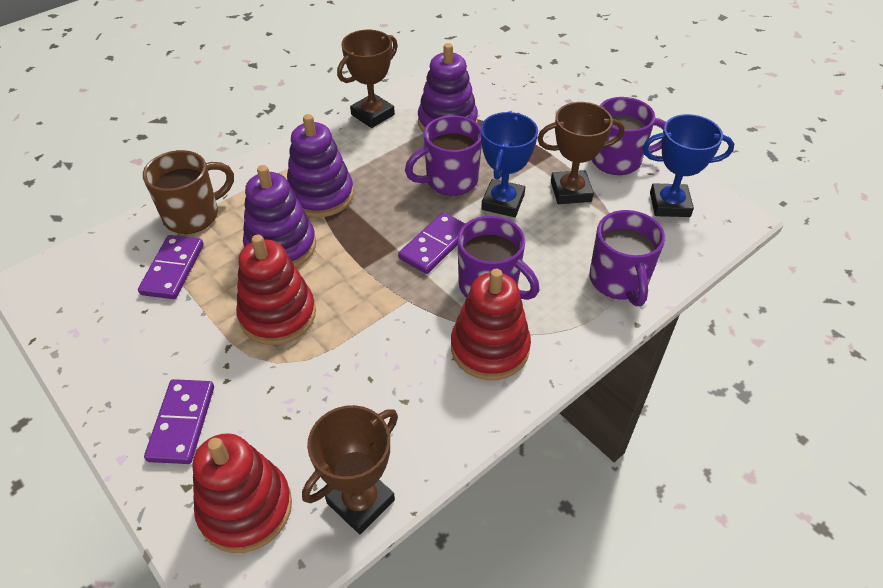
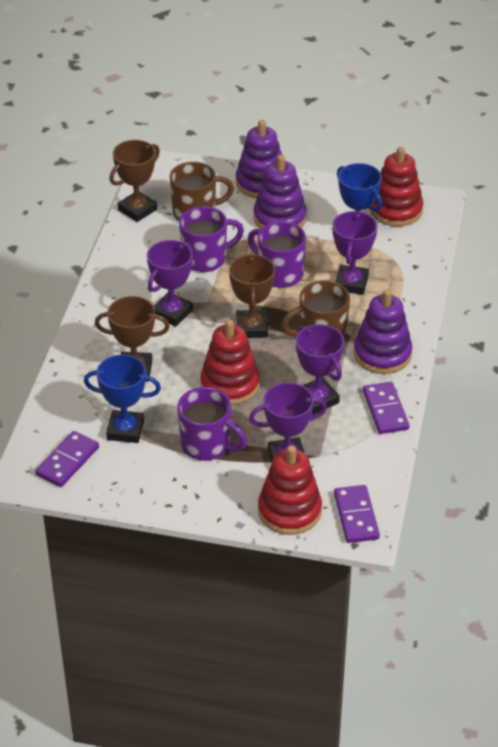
brown mug: [143,150,234,234] = 1 -> [170,162,234,221] [281,280,350,340] = 2
purple mug: [405,115,482,196] [457,216,539,300] [589,210,665,306] [592,97,666,175] = 4 -> [177,387,247,461] [179,206,244,272] [248,221,306,288] = 3
purple trophy: none = 0 -> [147,240,193,327] [249,382,327,462] [296,324,344,414] [332,211,377,295] = 4

